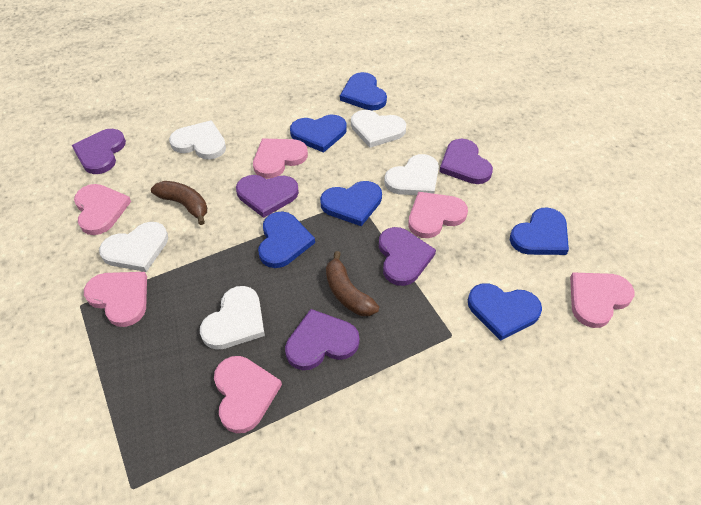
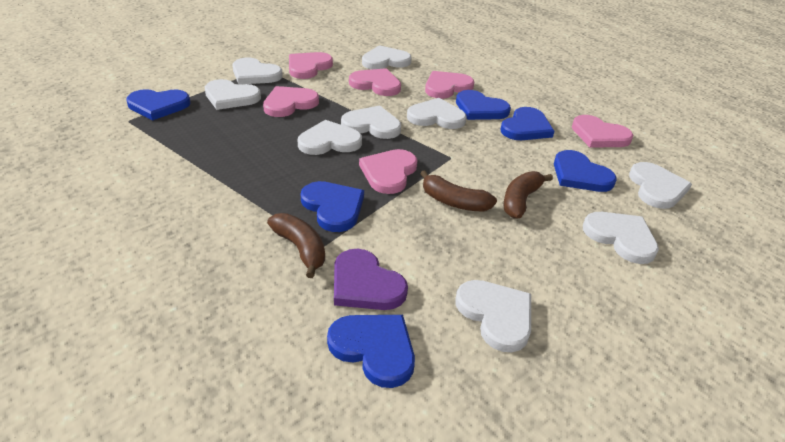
brown banana: [151,181,207,225] [326,251,379,316] = 2 -> [267,213,325,278] [420,170,497,212] [503,171,553,219] = 3
purple heart: [72,129,126,174] [236,175,299,218] [285,309,360,370] [379,227,436,286] [439,139,493,184] = 5 -> [334,249,408,310] = 1
white heart: [99,222,168,272] [169,120,226,159] [200,286,265,350] [351,110,406,148] [384,154,439,195] = 5 -> [205,79,261,110] [232,58,283,84] [298,120,362,155] [341,106,401,139] [362,45,412,69] [407,98,467,129] [456,280,531,352] [583,212,659,264] [629,162,692,209] = 9

